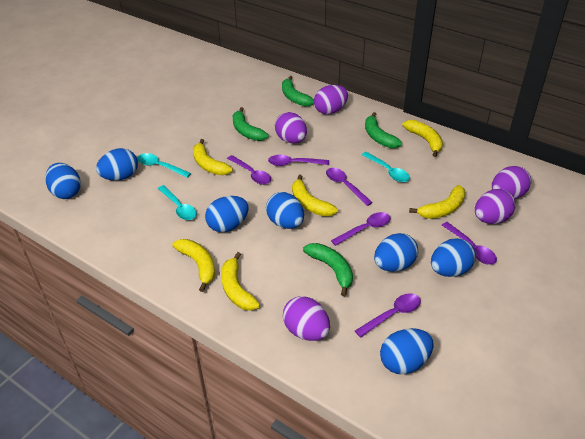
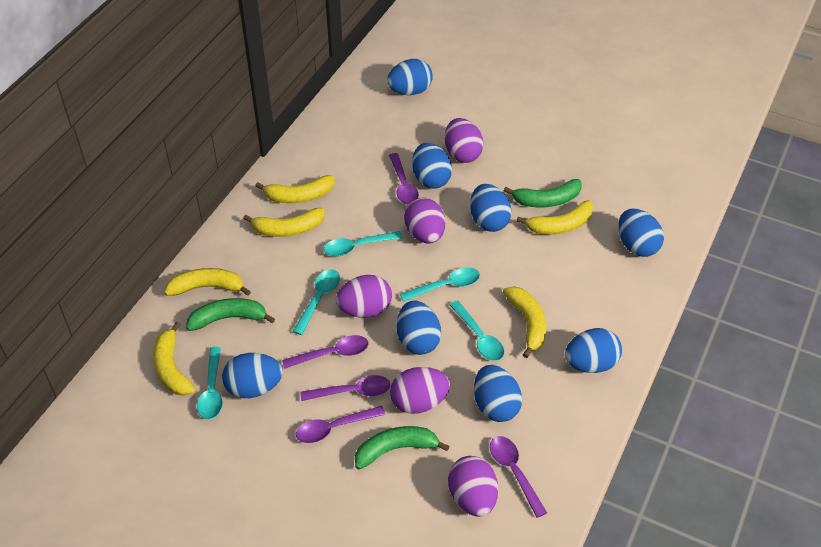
blue egg: [45,163,81,199] [96,148,138,181] [205,196,249,232] [266,192,304,229] [374,233,418,272] [380,328,434,374] [431,238,476,277] = 7 -> [222,353,283,398] [387,59,433,95] [397,301,441,355] [412,143,452,189] [470,184,512,232] [474,365,522,422] [565,328,622,373] [618,209,664,257] = 8
green banana: [233,107,268,141] [282,76,314,107] [303,243,353,296] [365,112,402,148] = 4 -> [186,298,275,331] [355,426,449,469] [504,179,582,207] = 3
purple spoon: [227,155,271,185] [268,155,329,166] [326,168,373,206] [331,212,391,246] [355,293,421,338] [442,222,497,265] = 6 -> [282,335,369,369] [296,406,385,443] [300,375,390,401] [389,153,419,204] [490,436,547,518] = 5
turquoise spoon: [137,153,191,178] [158,185,197,220] [362,152,410,182] = 3 -> [197,347,223,420] [292,269,340,335] [324,231,403,256] [400,267,480,302] [450,300,504,361] = 5

